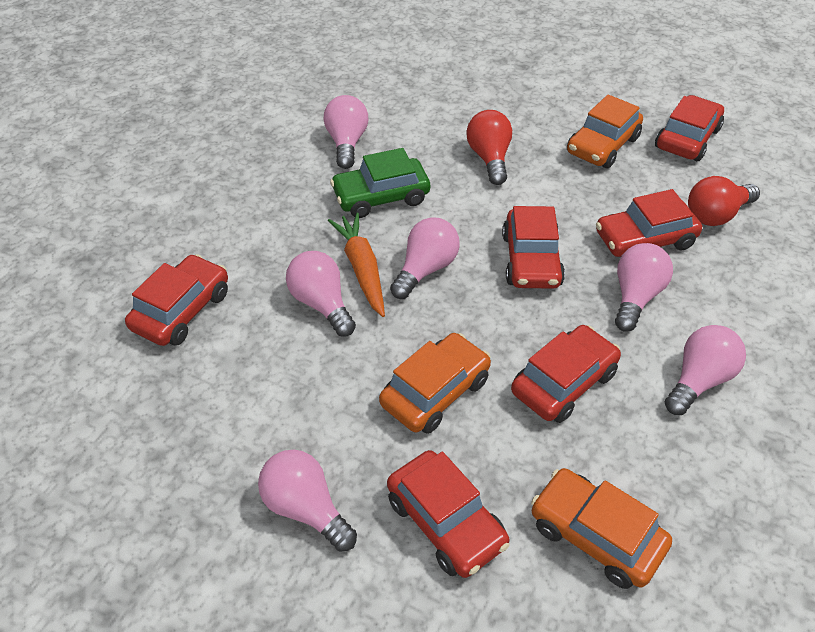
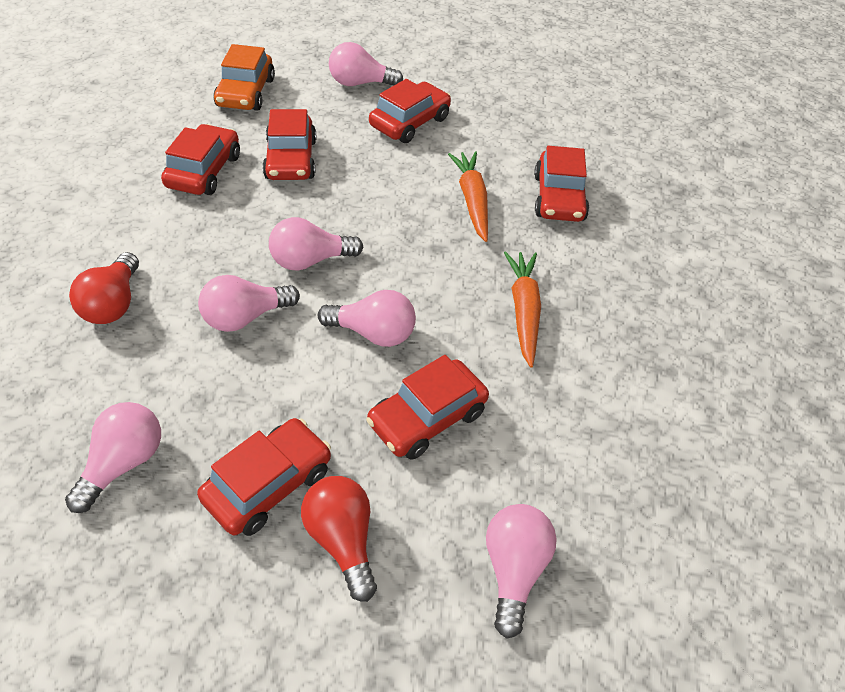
green car: [330,148,430,218] = 1 -> none = 0
orange car: [379,333,491,434] [531,468,672,589] [567,94,643,168] = 3 -> [213,44,275,111] = 1
orange carrot: [328,213,385,317] = 1 -> [448,151,488,242] [504,252,541,368] = 2

